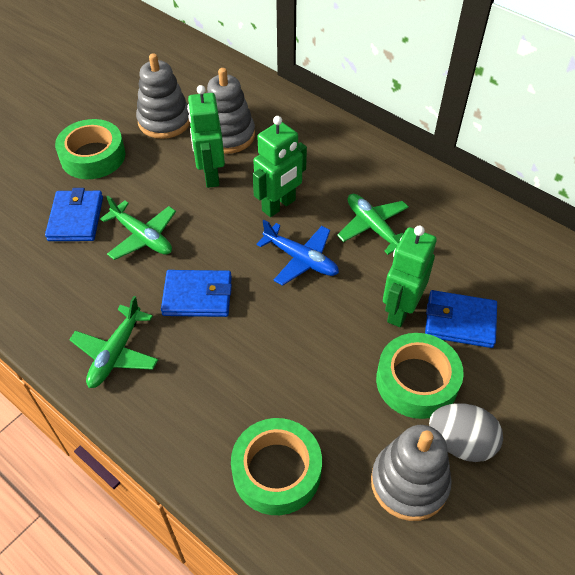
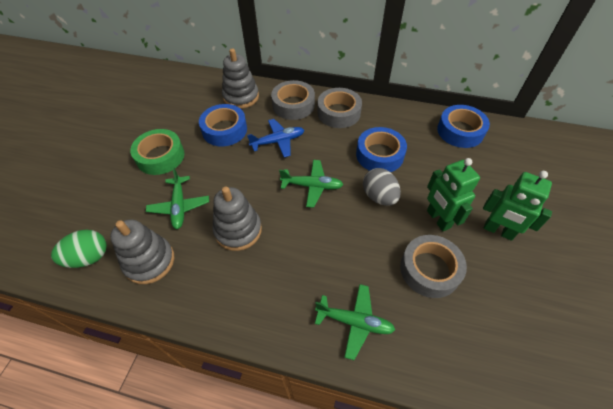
blue tape: none = 0 -> [199,104,247,146] [356,127,407,172] [437,105,490,148] = 3
blue wallet: [45,188,103,241] [161,270,232,317] [425,290,497,348] = 3 -> none = 0
green egg: none = 0 -> [51,230,107,268] = 1
green robot: [187,85,225,188] [253,116,307,217] [383,226,437,327] = 3 -> [427,158,480,231] [483,171,552,241] = 2
green tape: [55,119,125,179] [231,418,322,515] [376,333,464,419] = 3 -> [130,129,184,175] = 1
grey tape: none = 0 -> [271,80,315,120] [317,88,362,128] [400,235,467,298] = 3

